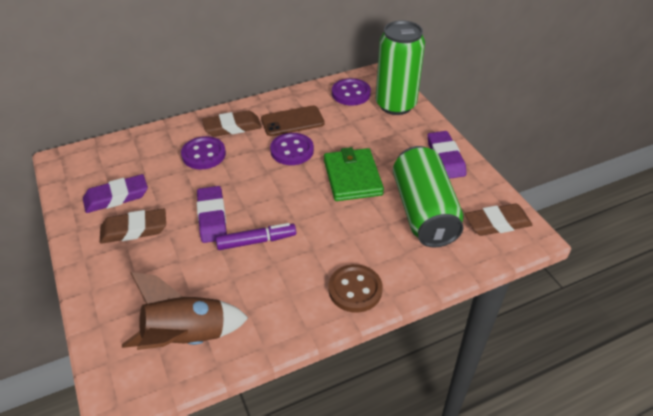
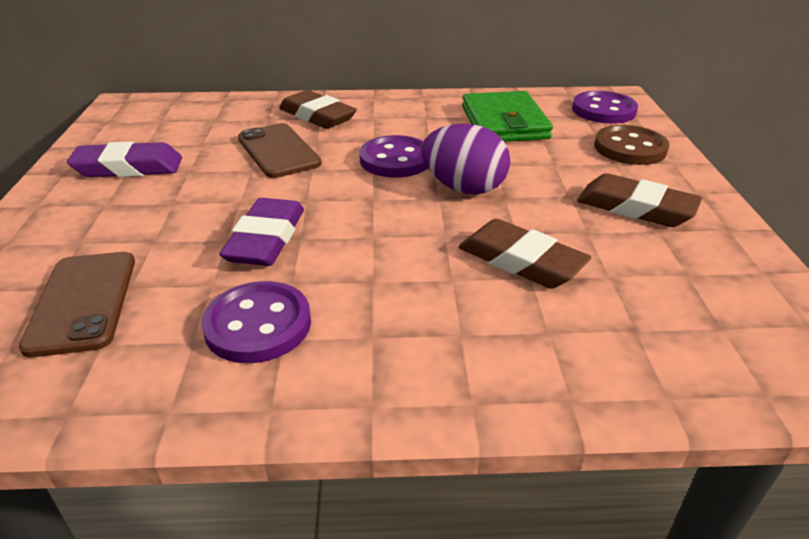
brown phone: [261,105,324,136] = 1 -> [19,252,135,357] [238,123,322,178] = 2
brown rocket: [122,272,248,350] = 1 -> none = 0
green can: [376,21,425,115] [393,146,464,248] = 2 -> none = 0
purple egg: none = 0 -> [421,123,510,195] = 1
purple eraser: [83,174,148,213] [197,186,227,243] [428,131,467,179] = 3 -> [67,141,182,177] [219,198,304,266] = 2
purple marker: [216,223,296,250] = 1 -> none = 0

